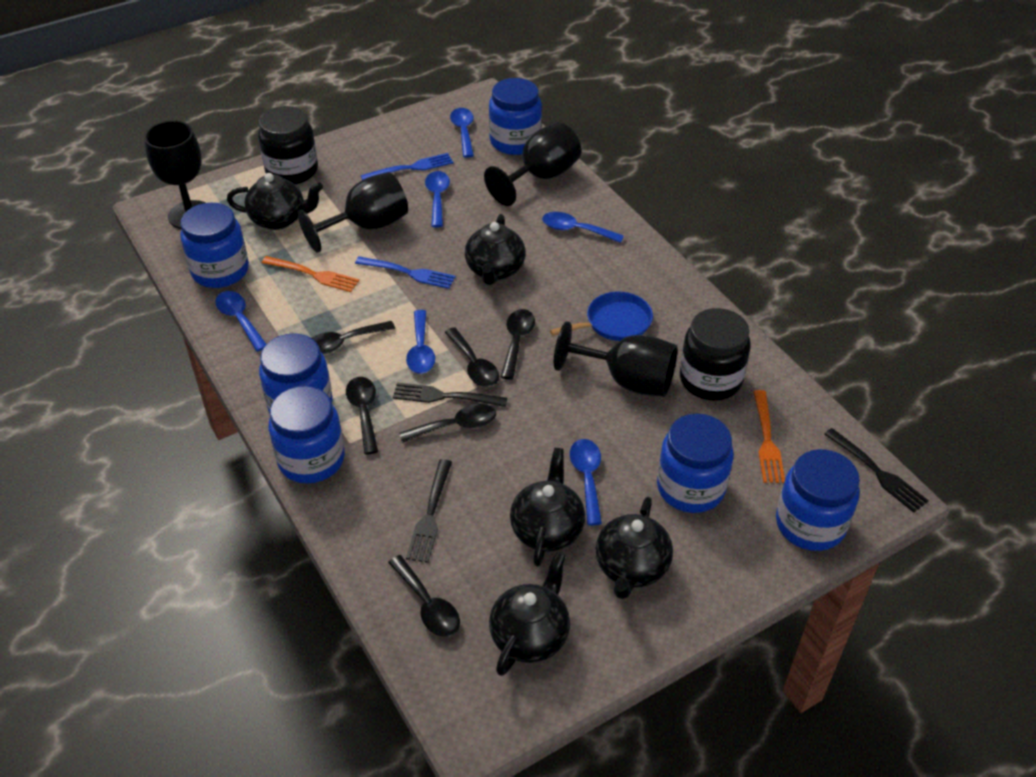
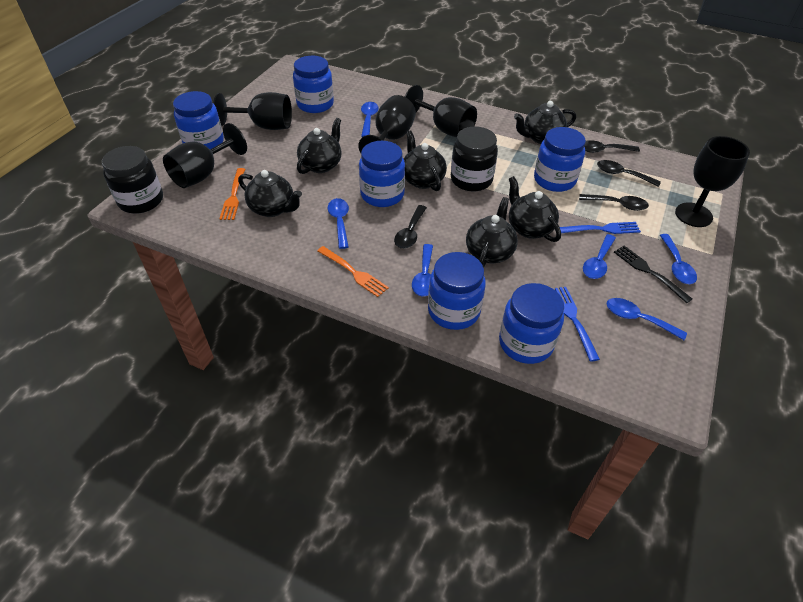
black fork: [393,382,507,407] [406,459,452,563] [824,428,929,513] = 3 -> [614,246,692,303] = 1
black goblet: [144,120,205,229] [298,172,408,253] [484,122,581,206] [554,321,678,397] = 4 -> [163,123,247,188] [213,92,292,130] [358,95,416,153] [405,85,477,137] [675,136,750,227] = 5
black spoon: [312,321,395,354] [346,377,378,455] [388,555,460,637] [399,404,496,443] [445,327,499,387] [501,309,535,380] = 6 -> [394,205,427,249] [579,194,649,211] [584,140,640,153] [597,160,661,187] = 4
black teapot: [227,173,323,230] [465,214,526,285] [489,552,570,676] [510,448,585,566] [596,497,673,599] = 5 -> [238,170,302,217] [297,118,341,174] [404,131,447,191] [466,197,518,268] [509,176,561,242] [514,101,576,144] = 6
blue pan: [550,292,653,341] = 1 -> none = 0

